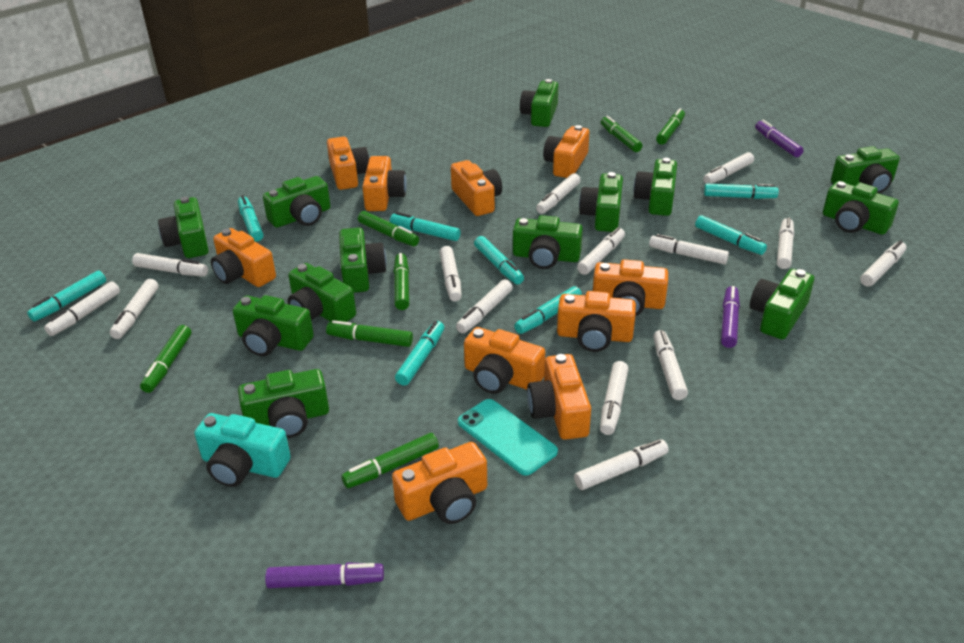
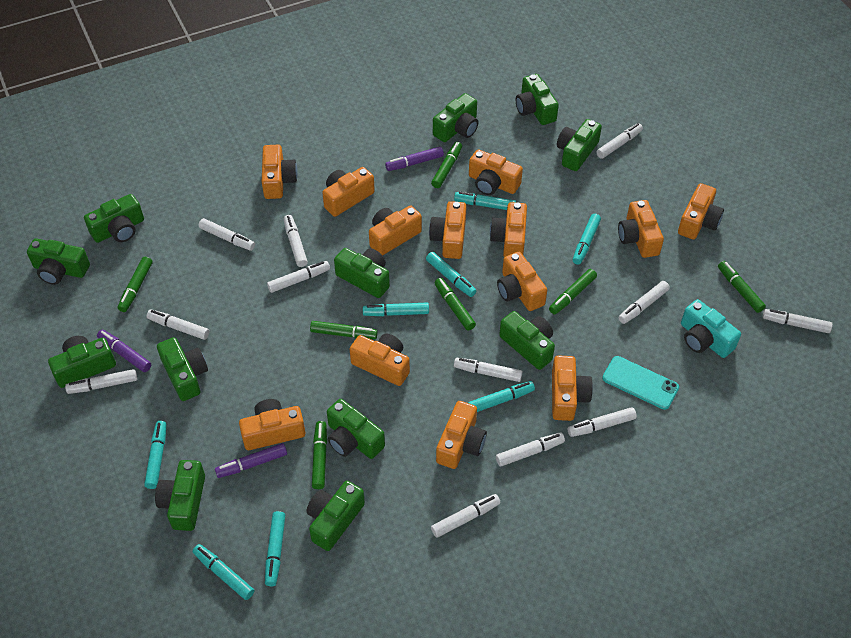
green camera: [158,197,209,258] [233,295,314,356] [238,369,329,438] [263,176,330,228] [288,263,356,322] [339,227,387,293] [513,215,583,269] [520,79,559,127] [579,172,623,232] [633,158,677,216] [750,269,814,339] [823,181,899,235] [831,146,900,194] = 13 -> [27,239,90,285] [48,336,116,388] [84,194,144,243] [155,460,205,531] [157,337,208,401] [306,481,365,551] [327,399,385,459] [334,248,390,298] [433,93,478,142] [499,311,555,370] [516,74,559,125] [557,119,602,171] = 12
orange camera: [211,228,276,287] [327,137,369,190] [362,156,407,211] [392,442,487,524] [451,160,502,216] [464,327,545,394] [527,354,591,440] [543,125,589,178] [557,291,636,352] [593,259,668,316] = 10 -> [239,399,305,450] [262,145,298,199] [322,167,375,217] [350,334,410,386] [369,206,422,256] [429,201,467,259] [436,401,487,469] [469,149,523,195] [490,202,527,257] [497,252,547,311] [552,355,593,421] [618,200,664,258] [678,183,724,240] = 13
white marker: [44,281,120,336] [110,279,159,339] [132,253,208,276] [439,246,462,302] [456,280,513,333] [536,173,581,214] [574,439,669,490] [577,227,625,275] [600,361,628,435] [649,234,729,264] [653,330,688,400] [703,152,754,184] [777,217,794,269] [860,240,907,287] = 14 -> [65,369,137,394] [147,309,209,340] [199,218,255,251] [267,261,330,293] [284,215,308,267] [431,494,500,538] [454,358,523,382] [496,433,565,466] [568,407,637,437] [596,123,643,159] [618,281,670,324] [763,309,833,333] = 12

